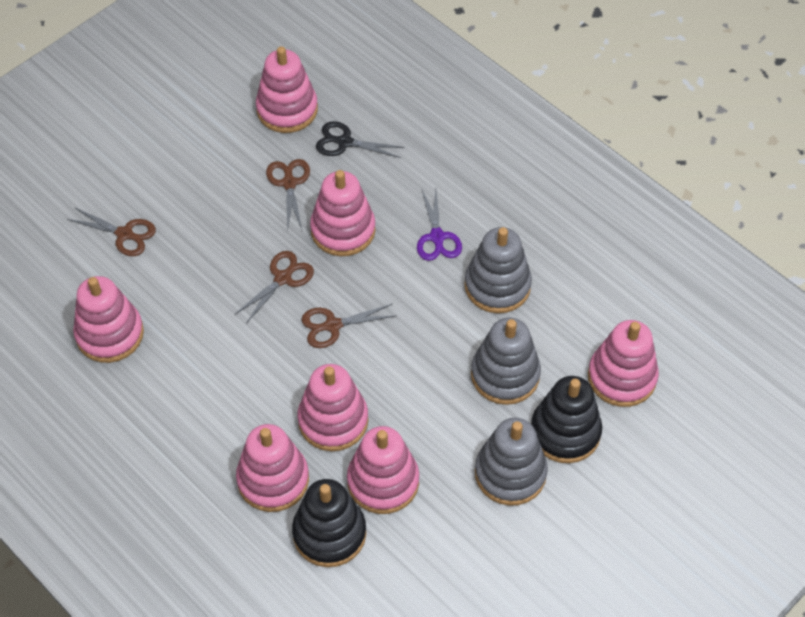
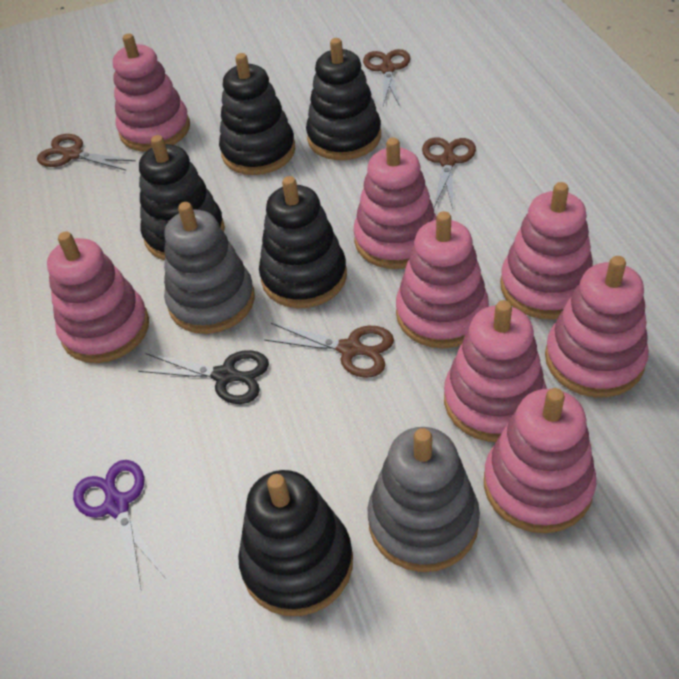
black stacking toy: [292,479,366,567] [531,376,602,463] = 2 -> [139,135,225,261] [219,53,295,175] [238,470,353,616] [259,176,347,308] [306,38,381,160] = 5
grey stacking toy: [464,227,532,313] [471,318,541,405] [475,418,548,506] = 3 -> [164,202,255,334] [368,427,480,572] = 2
pink stacking toy: [73,276,144,363] [236,424,309,512] [256,46,318,133] [298,364,368,451] [310,170,376,256] [347,426,419,514] [588,320,659,407] = 7 -> [47,231,149,363] [113,34,190,152] [353,138,436,269] [396,211,489,348] [444,300,546,442] [484,388,596,533] [500,182,593,319] [545,256,649,397] = 8

